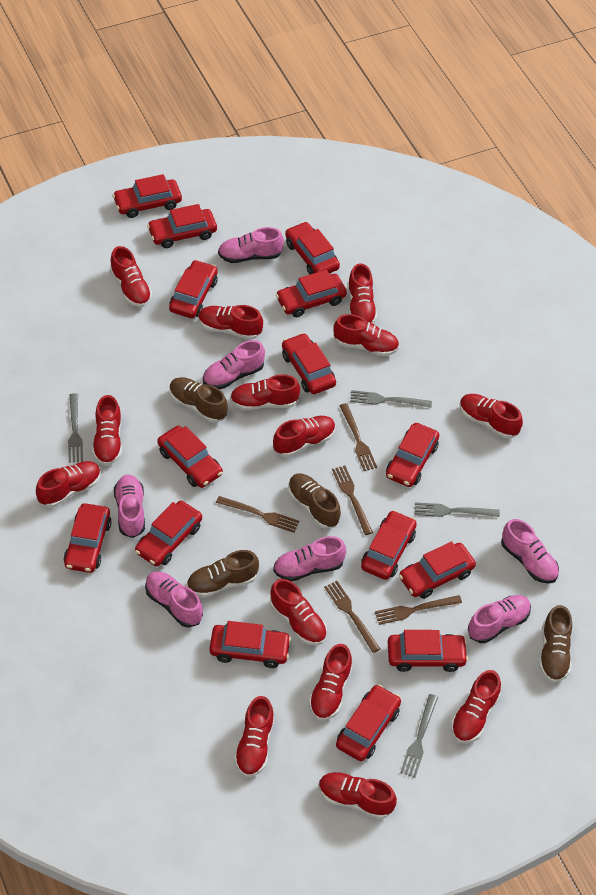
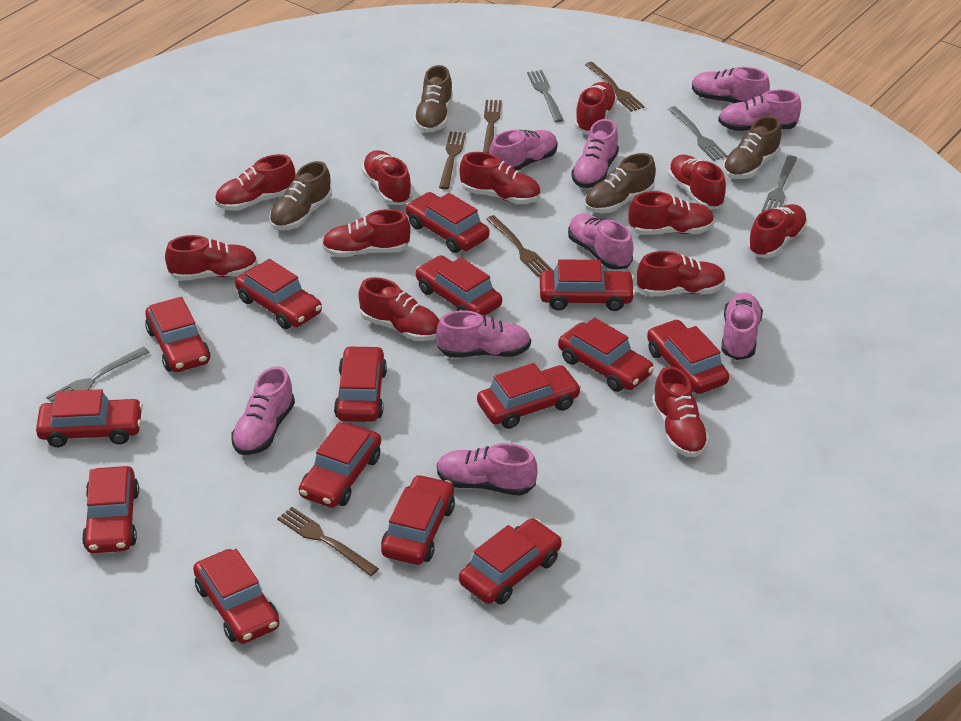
pink shoe: [114,475,145,538] [145,571,203,628] [203,340,265,389] [218,227,284,263] [273,536,346,581] [468,595,531,643] [501,519,559,583] = 7 -> [231,366,295,455] [436,311,531,358] [437,443,537,496] [489,129,558,171] [568,214,633,270] [571,119,619,188] [692,67,770,103] [718,89,801,131] [721,293,763,360] = 9
red shoe: [36,461,101,507] [92,395,122,466] [110,246,152,307] [198,305,263,340] [230,374,300,410] [234,696,274,777] [270,579,327,645] [273,416,336,457] [309,644,352,720] [319,772,397,819] [334,314,399,356] [348,263,377,324] [451,670,501,743] [460,394,523,439] = 14 -> [165,235,258,281] [215,154,295,211] [322,209,411,257] [358,277,440,341] [361,150,413,205] [460,152,541,204] [574,82,617,133] [628,191,715,235] [637,251,726,297] [652,366,710,457] [668,155,726,209] [747,204,808,258] = 12

